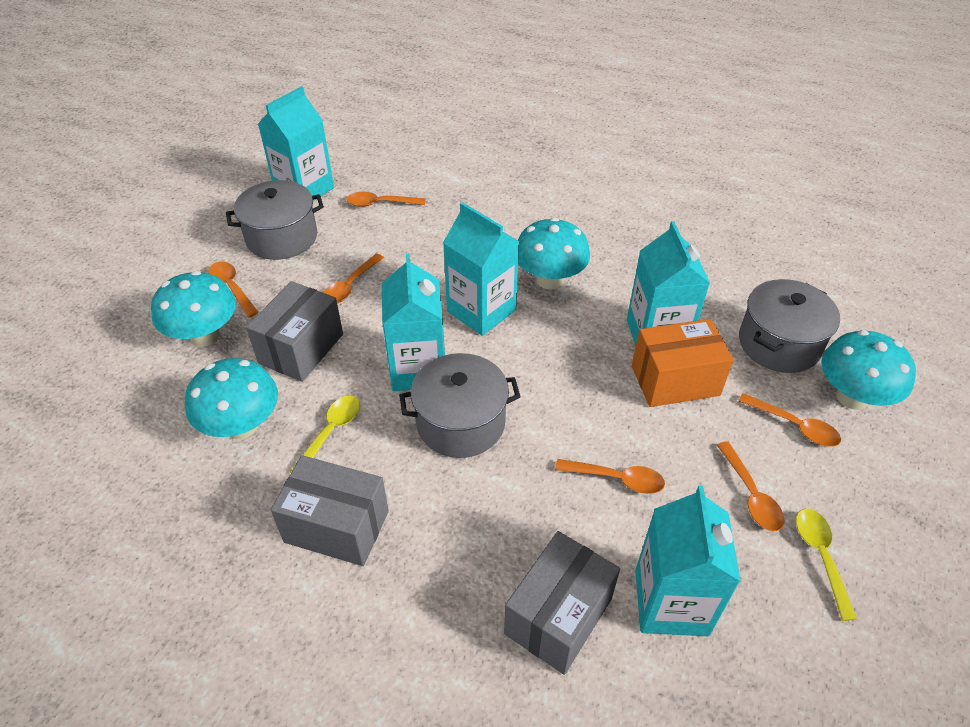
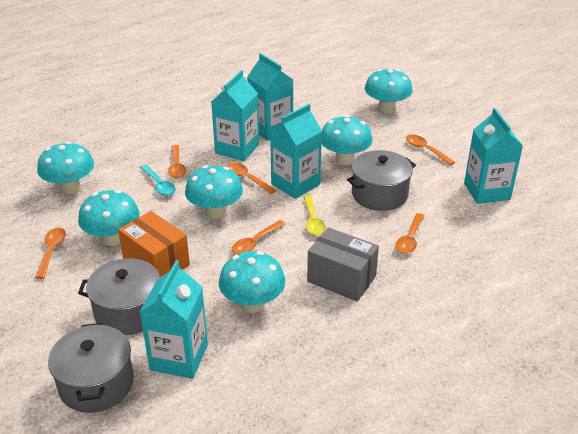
grey box: [246,281,343,382] [271,455,389,566] [504,531,620,675] = 3 -> [307,227,379,301] = 1
turquoise mushroom: [151,271,236,347] [185,358,278,439] [518,217,590,289] [821,330,916,410] = 4 -> [37,141,94,194] [78,190,140,246] [185,165,243,219] [219,251,286,313] [322,115,372,165] [365,69,413,114] = 6
turquoise spoon: none = 0 -> [140,165,176,196] = 1
yellow spoon: [290,396,360,473] [796,509,857,621] = 2 -> [304,195,326,236] = 1

